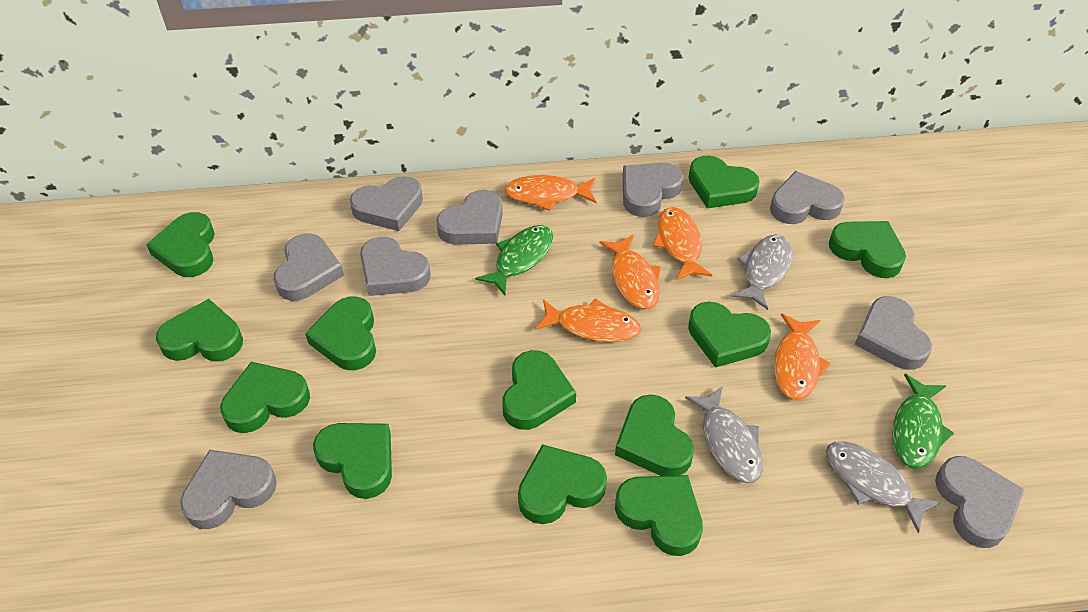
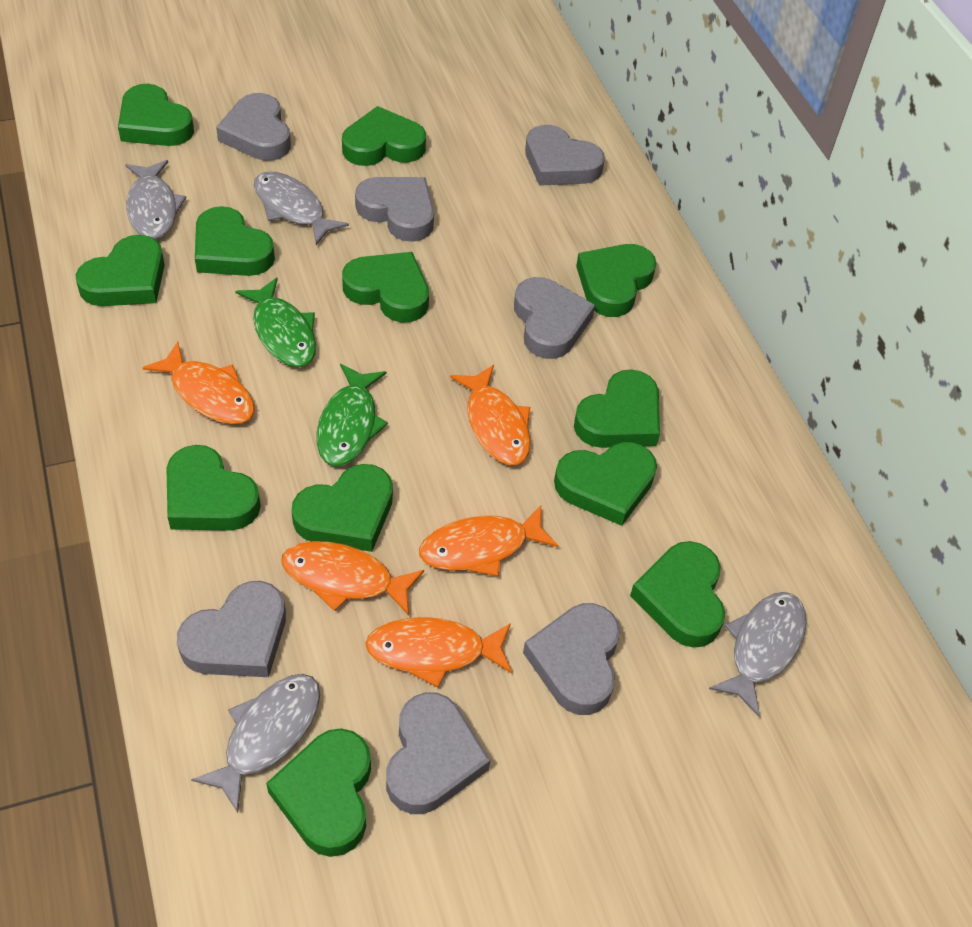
grey fish: [685,386,763,483] [731,234,792,310] [826,441,942,533] = 3 -> [125,160,186,239] [191,674,320,813] [254,171,349,245] [709,592,806,717] = 4
grey heart: [180,450,277,529] [273,233,344,301] [350,176,423,231] [360,237,431,296] [436,189,503,245] [622,163,683,217] [770,171,845,224] [855,296,932,370] [935,456,1024,548] = 9 -> [177,581,286,677] [216,93,291,161] [355,177,434,242] [386,692,491,814] [514,277,595,359] [523,603,620,715] [525,125,605,186] = 7

